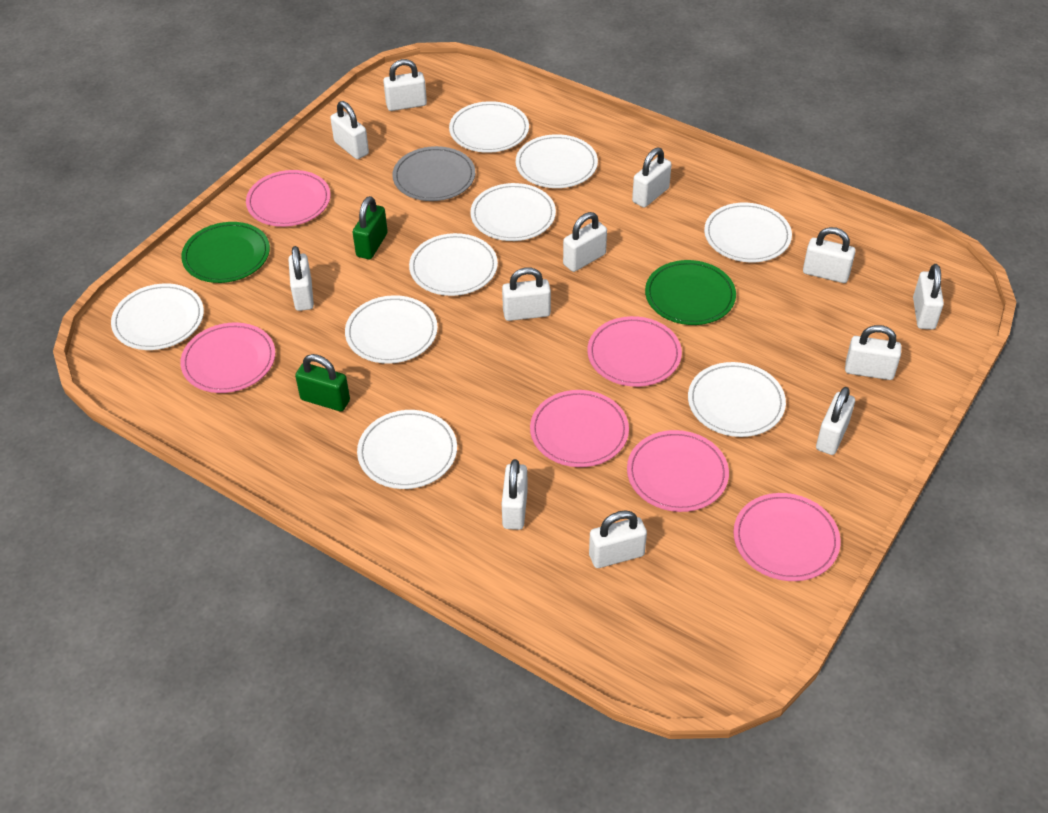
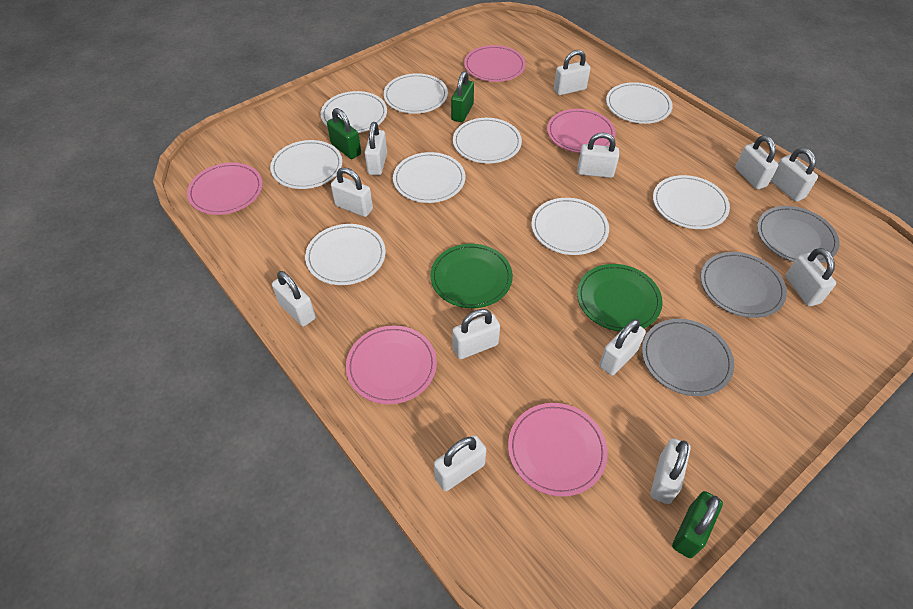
green padlock: [295,354,350,411] [352,196,388,259] = 2 -> [327,108,361,159] [451,71,474,122] [672,491,723,558] = 3
grey plate: [393,146,475,201] = 1 -> [642,319,734,396] [701,252,787,318] [757,206,840,263] = 3
pink plate: [180,322,275,393] [246,170,331,227] [530,390,629,467] [587,316,682,387] [627,430,729,512] [733,493,841,581] = 6 -> [187,163,263,215] [346,325,437,404] [464,45,526,82] [508,403,608,496] [547,109,616,153] = 5

